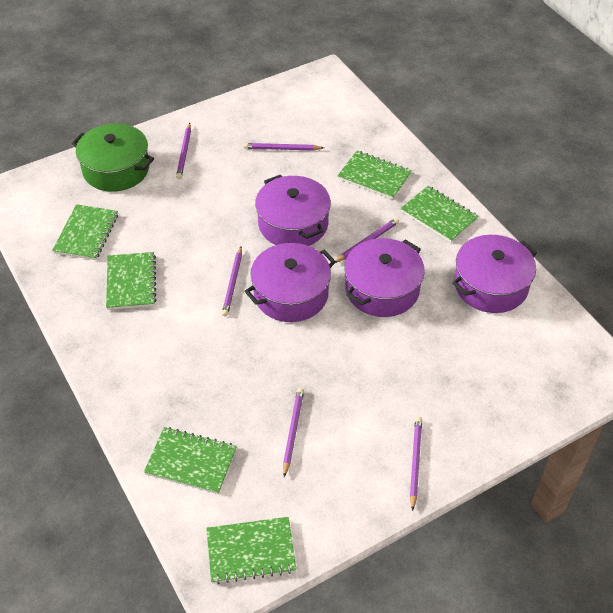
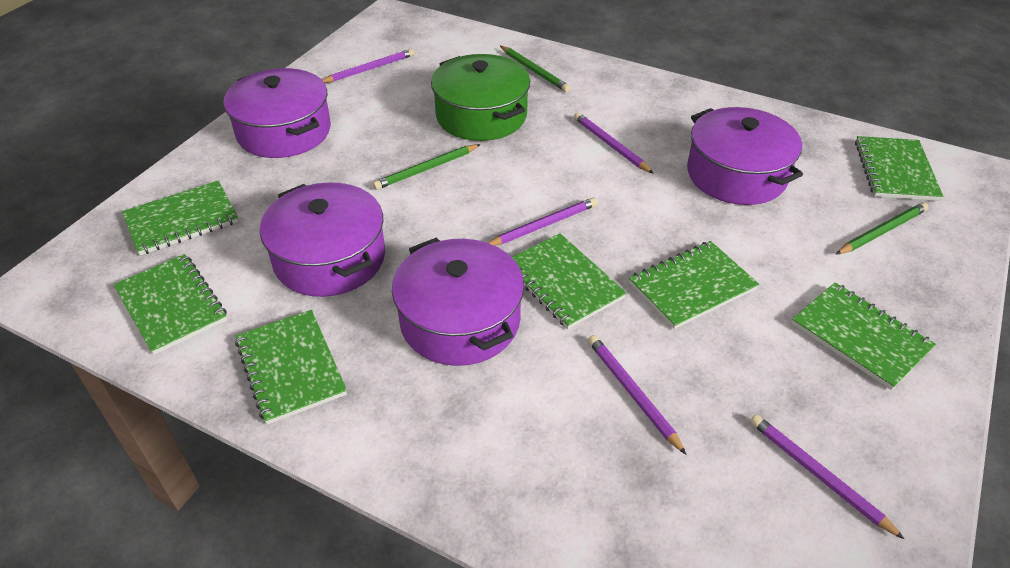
green notebook: [52,204,118,260] [106,252,156,310] [144,427,237,494] [206,517,296,584] [337,151,412,199] [401,186,479,242] = 6 -> [113,254,227,355] [122,181,239,255] [235,310,347,425] [512,233,627,329] [629,241,759,329] [791,282,936,390] [855,136,943,201] = 7
green pencil: none = 0 -> [373,144,481,190] [500,46,570,92] [835,202,928,255] = 3
purple pencil: [176,123,191,179] [222,246,242,317] [243,143,324,151] [283,388,304,477] [335,218,399,263] [410,417,422,511] = 6 -> [322,49,415,83] [488,198,597,246] [574,112,654,174] [588,335,687,455] [750,415,904,539] = 5

